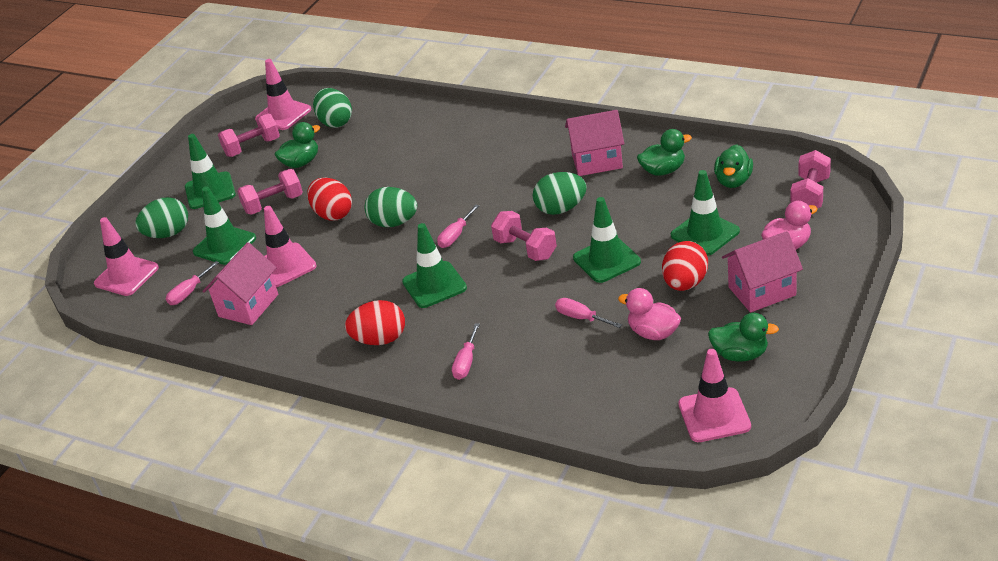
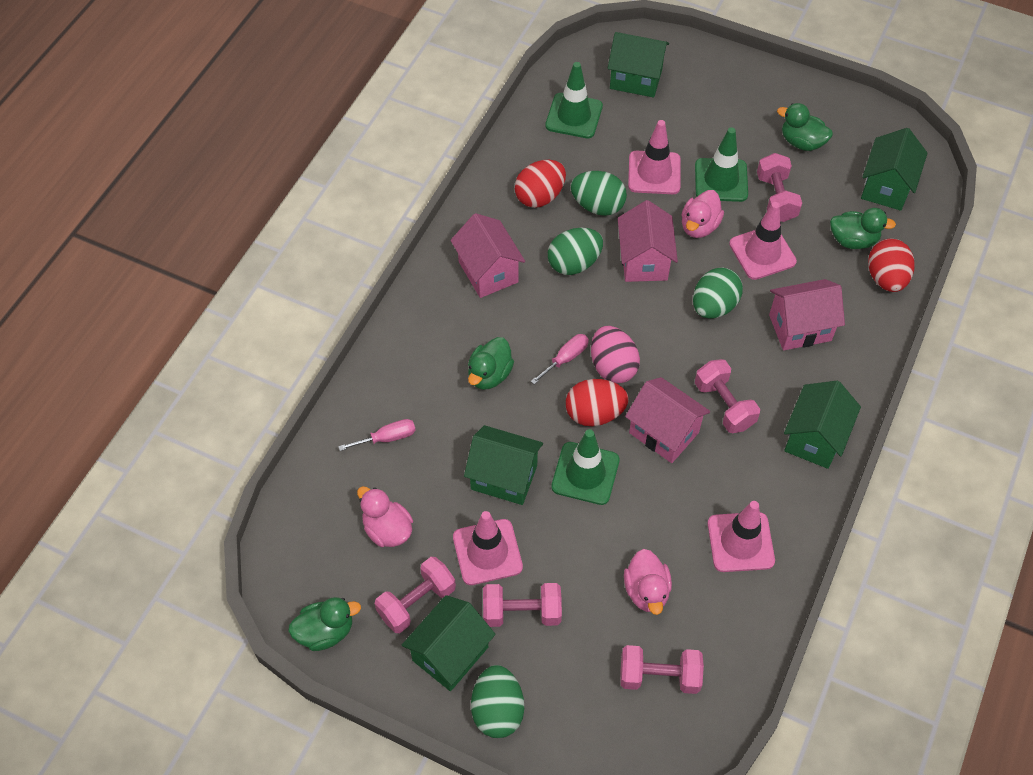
green house: none = 0 -> [402,595,496,691] [464,425,543,505] [608,32,669,97] [784,381,861,469] [861,128,927,211] = 5
green traffic cone: [185,134,236,209] [193,186,256,265] [402,223,467,308] [573,197,641,283] [671,170,740,256] = 5 -> [545,62,603,138] [551,429,620,505] [695,127,748,202] = 3
pink duck: [618,288,681,340] [761,201,817,250] = 2 -> [357,486,413,547] [624,549,672,615] [682,190,724,238] = 3
pink dumbbell: [218,114,280,157] [237,169,303,215] [491,211,557,261] [790,150,831,208] = 4 -> [375,557,456,633] [483,583,562,627] [620,645,704,694] [695,359,760,433] [757,153,802,222] = 5
pink egg: none = 0 -> [591,326,640,383] = 1
pink house: [202,242,278,325] [565,110,624,176] [722,231,803,313] = 3 -> [451,213,525,298] [618,200,678,282] [625,377,711,463] [769,279,845,351] = 4
pink screwdriver: [166,261,219,305] [437,205,479,248] [452,323,480,380] [555,298,622,328] = 4 -> [338,419,416,451] [531,334,589,384] = 2

